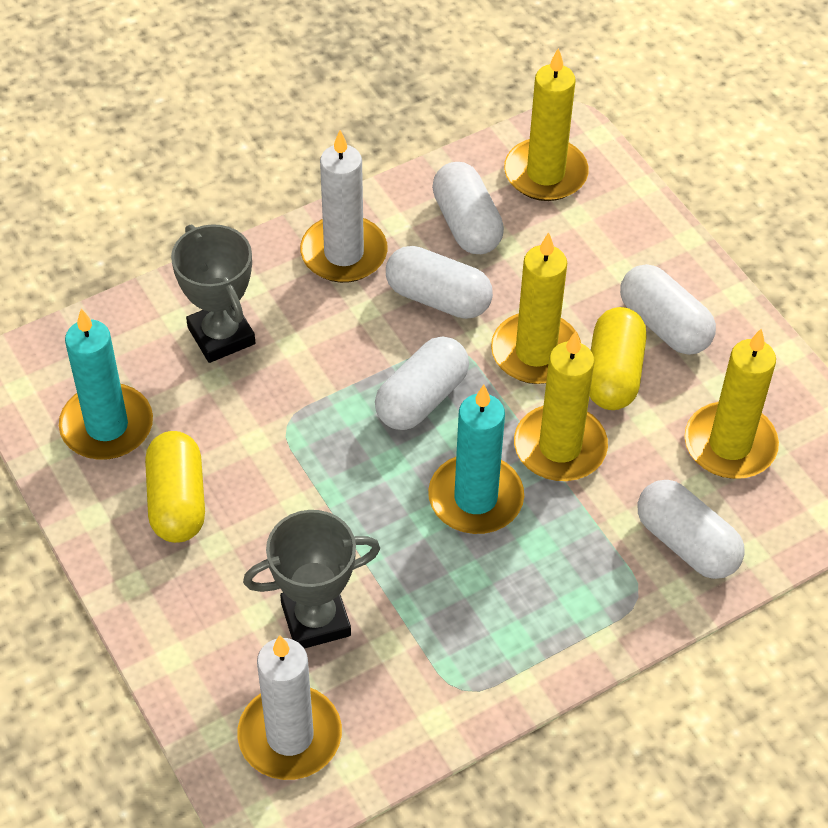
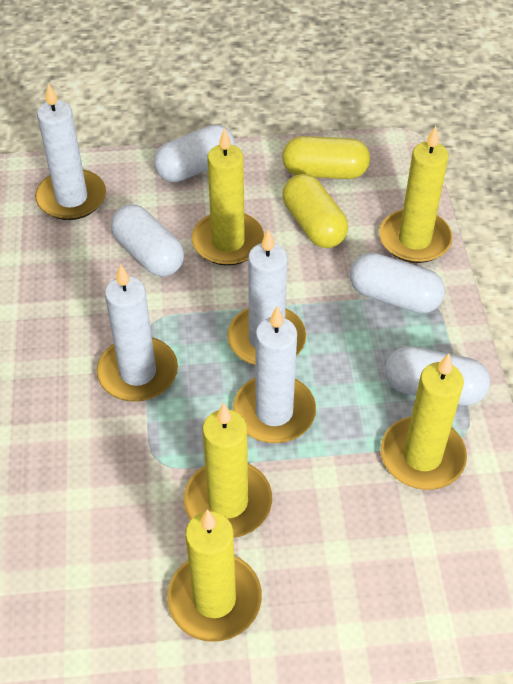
grey trophy: [171,224,255,363] [243,510,380,649] = 2 -> none = 0
turquoise candle: [59,309,153,460] [428,385,524,534] = 2 -> none = 0
white candle: [237,635,342,780] [300,130,388,283] = 2 -> [35,83,106,220] [97,264,178,402] [227,229,306,365] [233,306,316,443] = 4
white capsule: [375,337,469,430] [386,246,493,319] [432,162,504,254] [620,264,716,355] [638,480,745,579] = 5 -> [111,204,184,277] [154,124,235,182] [350,253,445,313] [385,346,490,406] = 4
yellow candle: [491,232,581,384] [504,48,589,201] [514,331,608,481] [685,329,779,479] = 4 -> [167,509,262,642] [184,402,272,538] [192,128,264,266] [379,126,453,263] [380,353,467,490] = 5

